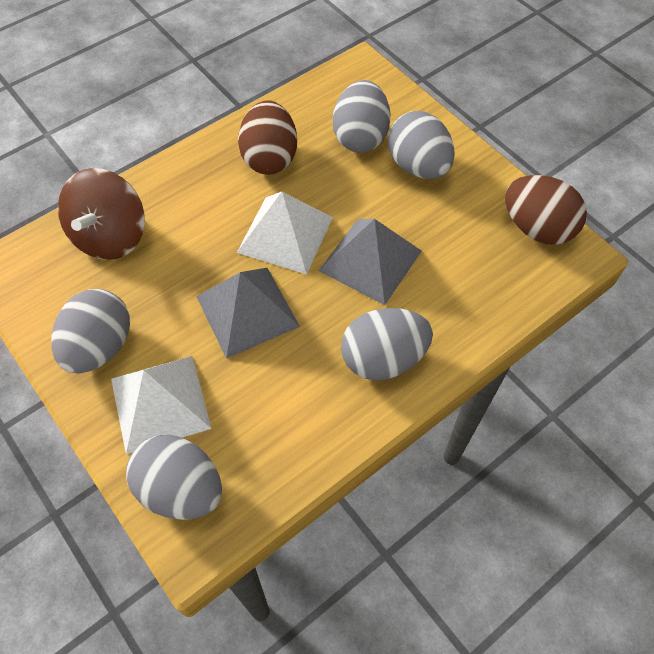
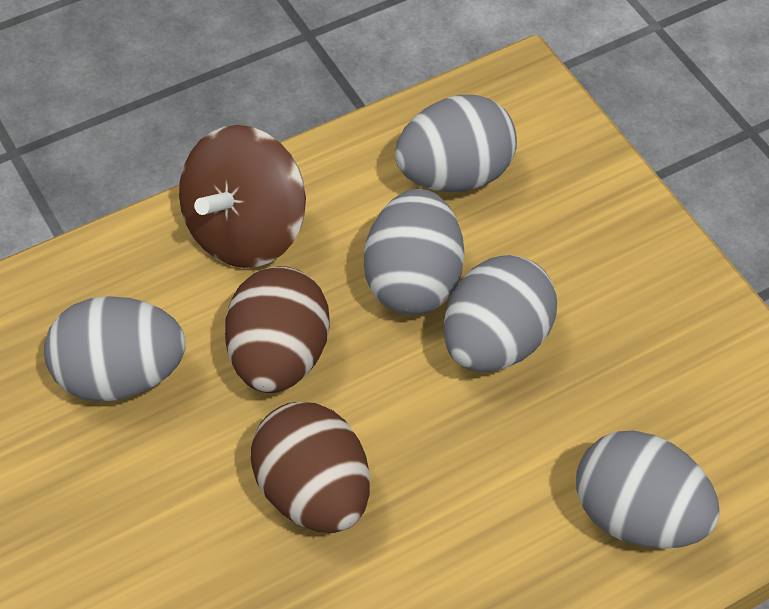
grey pyramid: [196,268,300,359] [319,219,422,305] = 2 -> none = 0
white pyramid: [111,356,212,454] [237,192,333,274] = 2 -> none = 0

